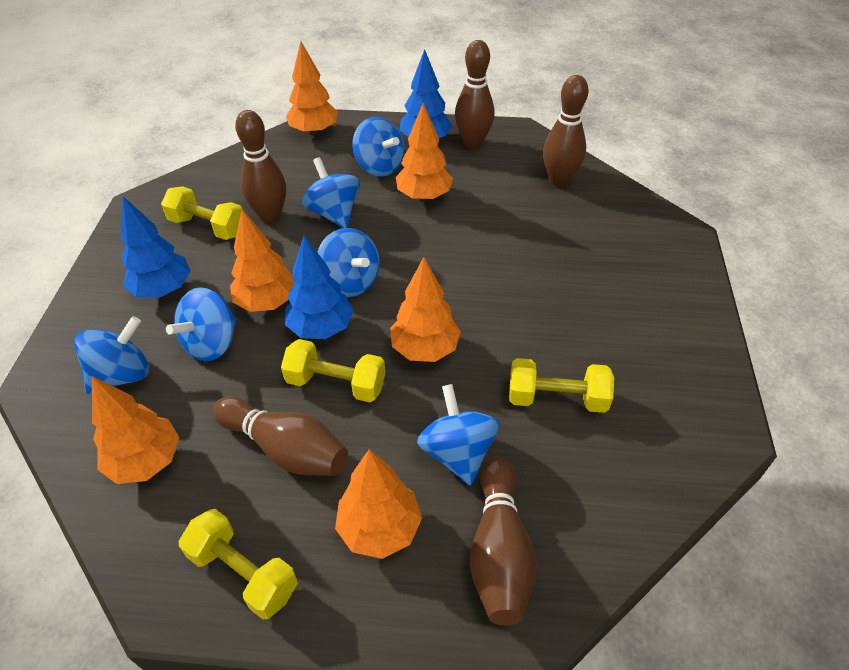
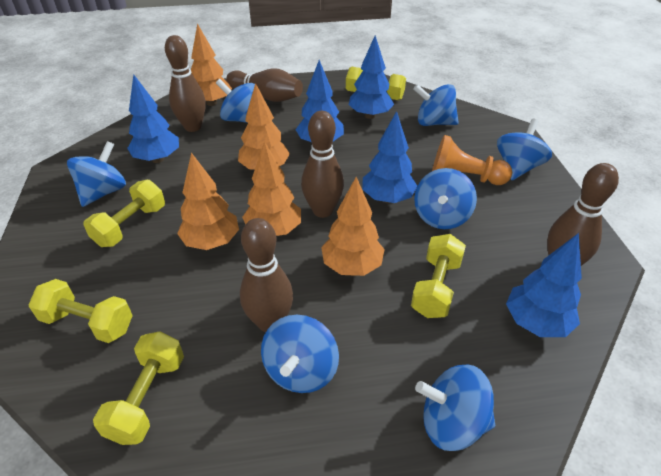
blue spinning top: [74,316,149,394] [166,287,237,362] [302,157,360,228] [317,228,380,297] [352,117,404,177] [417,384,500,486] = 6 -> [67,141,126,207] [216,79,255,123] [261,315,339,393] [413,84,459,126] [414,168,477,229] [415,364,495,451] [497,119,552,180] = 7
blue tree: [121,197,191,298] [285,236,354,339] [399,49,452,138] = 3 -> [127,74,179,163] [295,60,344,142] [348,36,394,119] [362,111,417,203] [506,233,582,337] = 5
orange pawn: none = 0 -> [432,135,512,185] = 1
orange tree: [92,376,180,484] [230,209,295,312] [286,41,338,135] [335,449,422,559] [390,257,461,362] [396,103,453,201] = 6 -> [177,153,239,250] [191,23,232,106] [238,83,290,170] [242,141,301,236] [321,177,385,276] = 5
yellow dumbbell: [161,186,242,240] [179,509,298,620] [281,339,385,402] [509,358,614,413] = 4 -> [29,279,133,343] [83,180,165,247] [93,331,184,445] [346,67,406,100] [411,234,466,318] = 5

